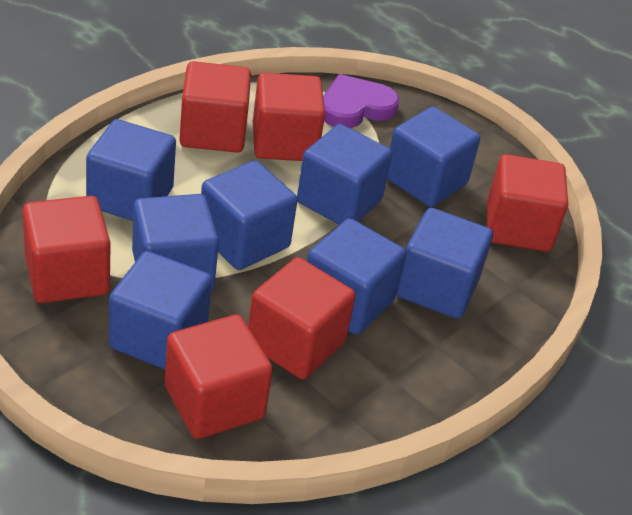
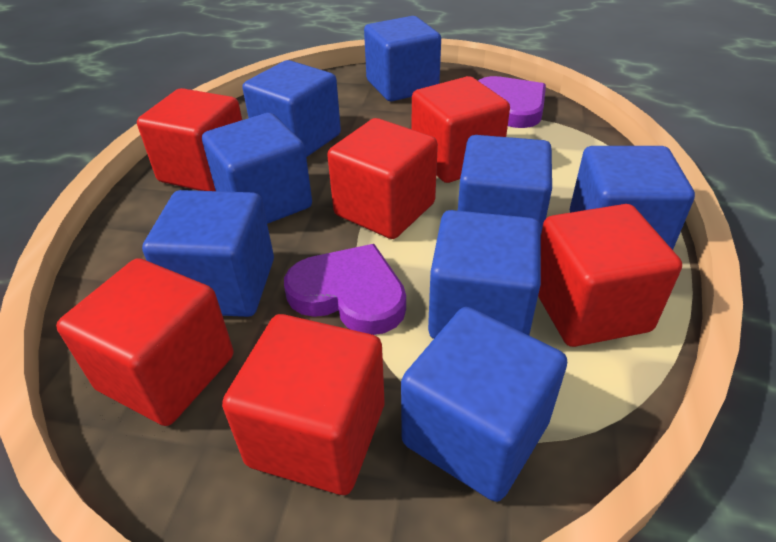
purple heart: [323,74,399,128] = 1 -> [284,244,406,335] [478,76,546,128] = 2

